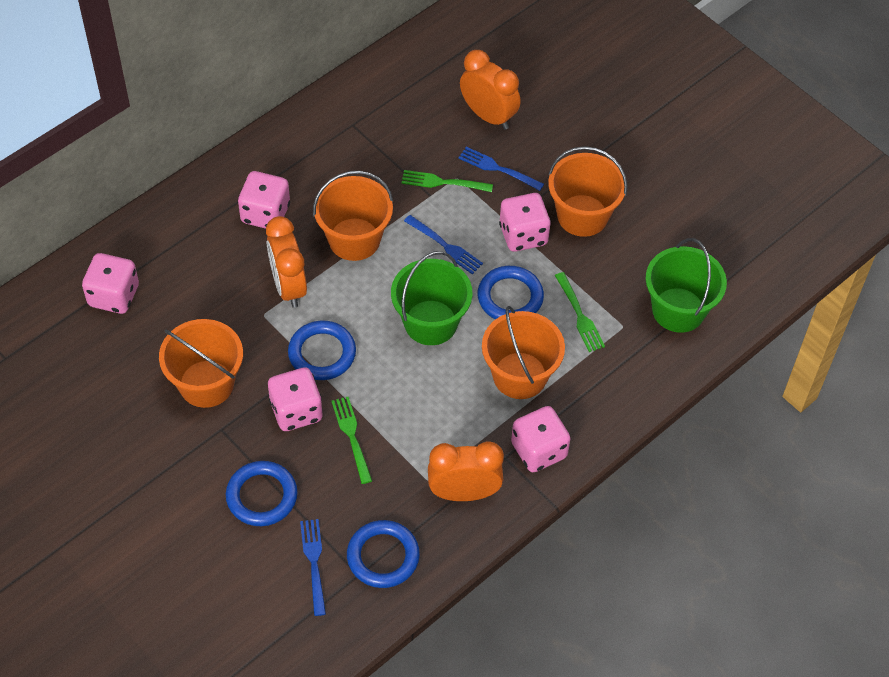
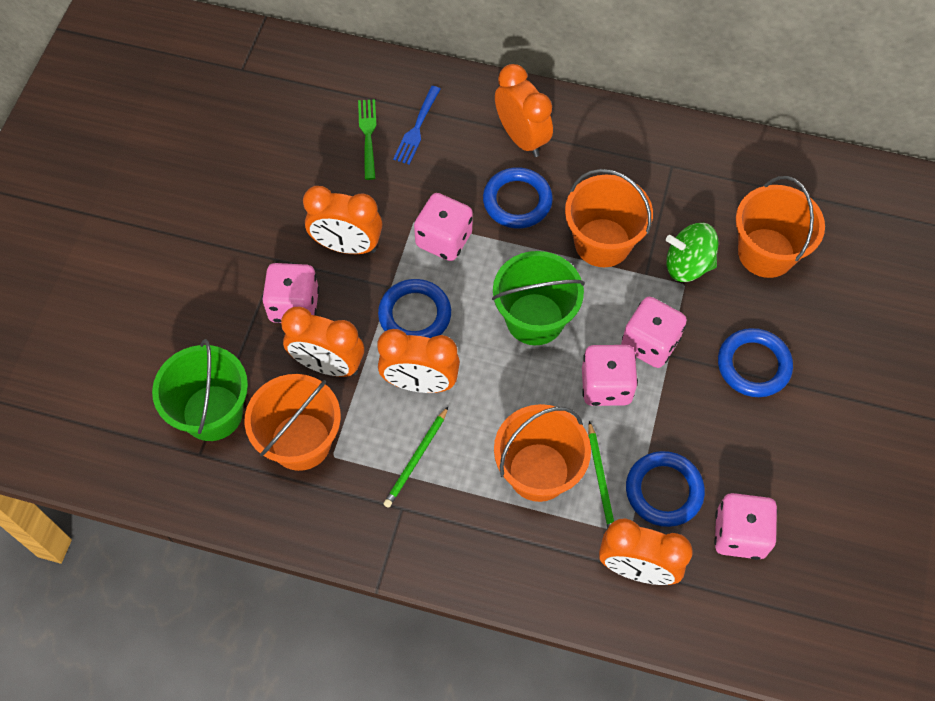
blue fork: [300,519,326,616] [404,215,483,274] [458,147,544,191] = 3 -> [393,86,441,165] = 1
green fork: [331,397,372,484] [401,170,493,192] [555,272,605,352] = 3 -> [358,99,377,180] = 1
green pencil: none = 0 -> [383,407,448,508] [588,421,614,529] = 2
green spinning top: none = 0 -> [666,223,718,282] = 1
orange clock: [266,216,307,308] [428,441,504,501] [460,50,521,129] = 3 -> [281,307,364,377] [303,186,382,254] [377,329,460,393] [495,64,553,157] [599,518,693,585] = 5

